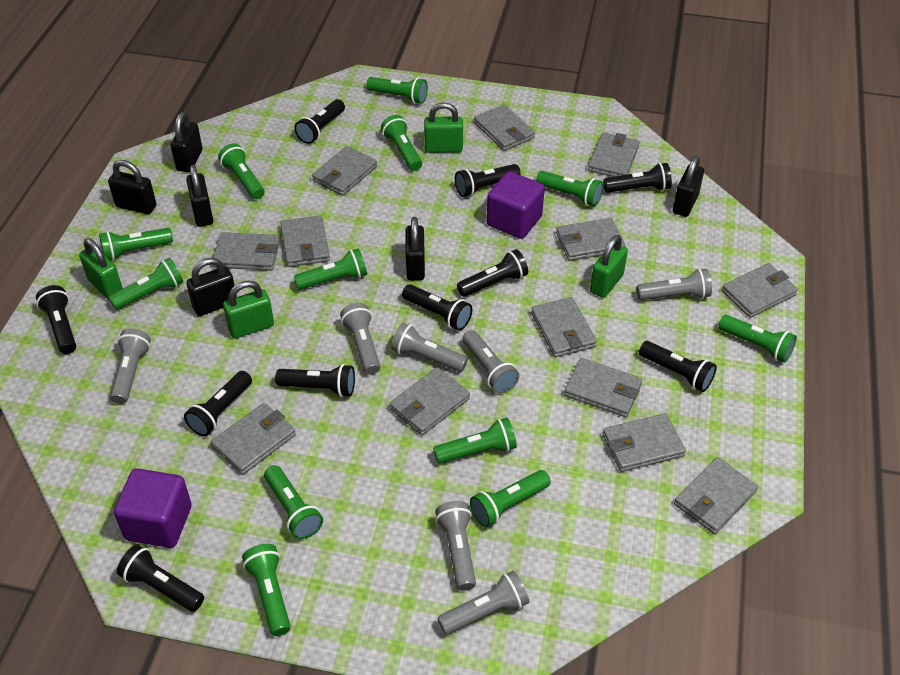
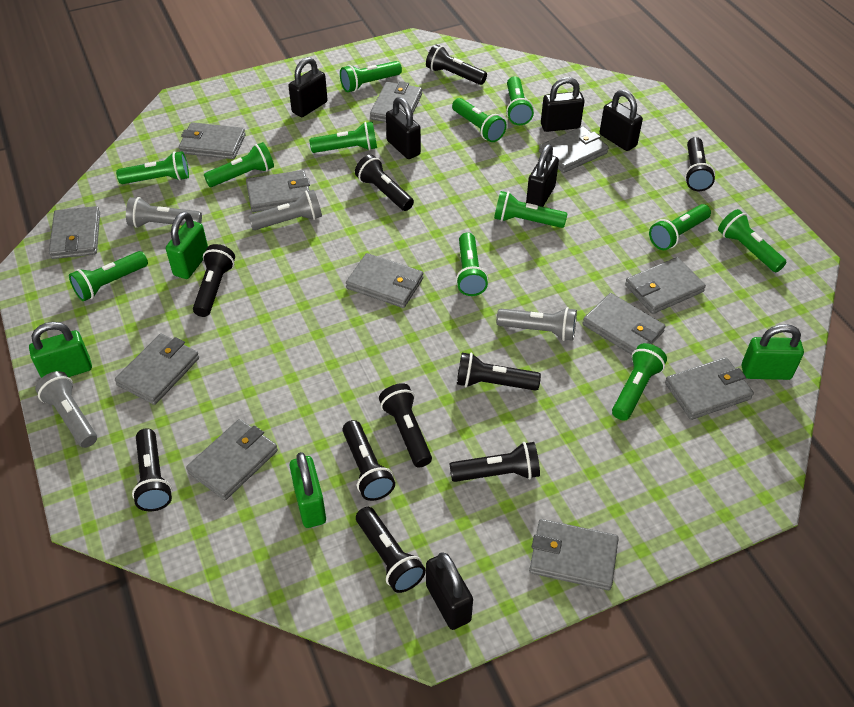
grey flashlight: [110,328,151,404] [340,303,380,375] [391,323,468,372] [435,501,476,591] [438,571,529,635] [462,330,519,394] [637,268,712,300] = 7 -> [35,371,97,448] [126,197,202,228] [248,190,322,230] [496,307,577,341] = 4
grey wallet: [211,403,296,475] [213,232,280,271] [280,215,330,267] [312,146,377,196] [389,367,470,435] [474,105,535,151] [531,297,597,357] [556,218,626,261] [564,358,642,417] [588,132,640,177] [603,413,686,472] [674,457,758,534] [722,263,798,318] = 13 -> [49,206,100,259] [115,334,199,405] [179,122,246,159] [186,419,278,500] [246,170,310,212] [346,253,423,308] [370,81,422,122] [529,519,619,591] [539,126,608,173] [582,293,666,355] [625,257,706,314] [665,357,754,420] = 12
purple cube: [114,468,192,548] [486,171,545,239] = 2 -> none = 0

